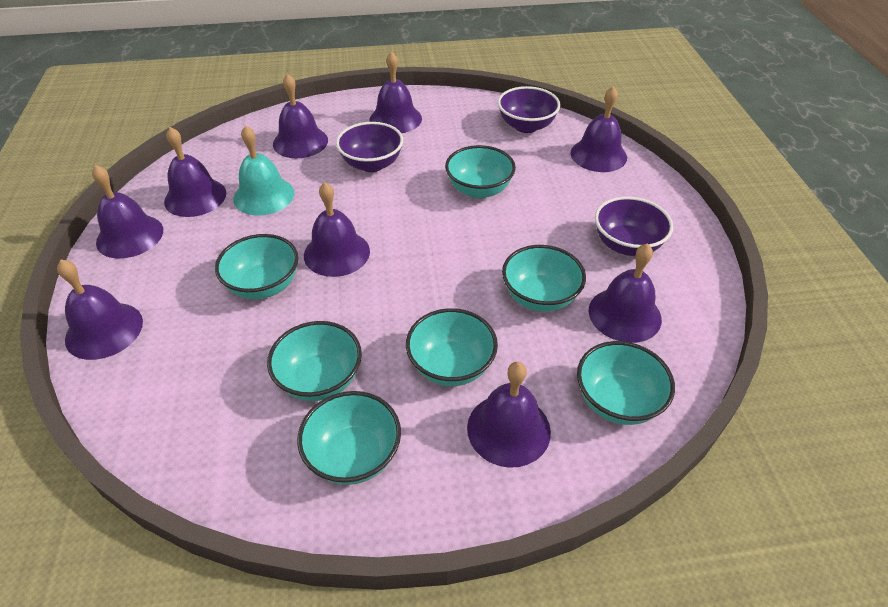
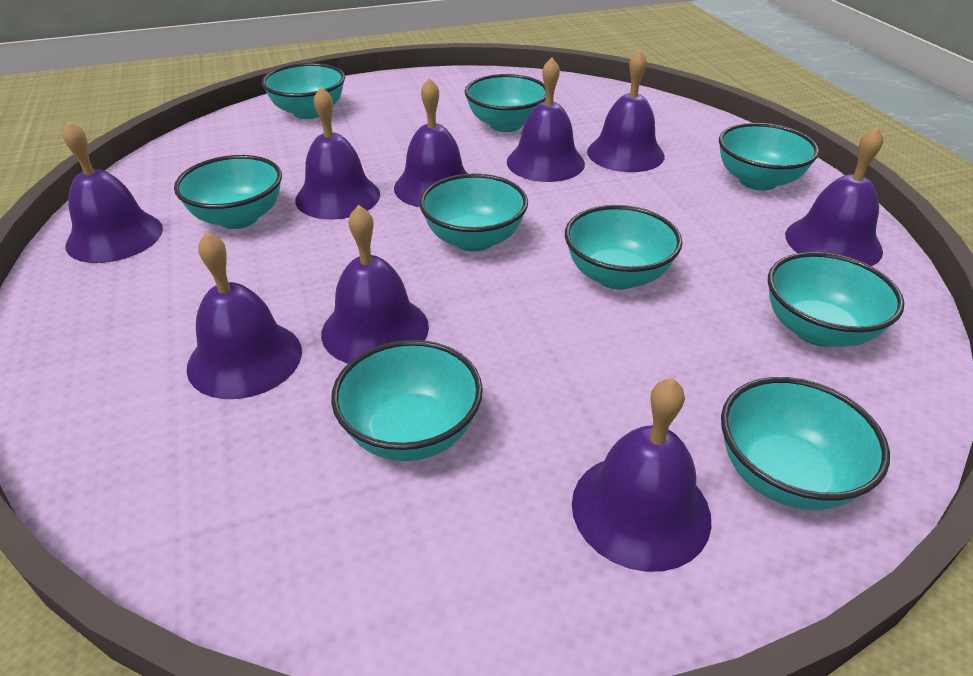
purple bowl: [336,122,403,172] [498,86,560,133] [595,196,673,256] = 3 -> none = 0
turquoise bell: [233,125,294,215] = 1 -> none = 0
turquoise bowl: [215,234,299,299] [267,321,362,401] [297,391,401,485] [406,308,498,386] [445,145,516,199] [502,245,586,312] [577,341,675,425] = 7 -> [174,155,282,229] [262,63,345,119] [331,340,483,461] [419,173,528,252] [465,74,546,132] [565,205,682,290] [719,123,819,191] [721,377,890,510] [768,252,905,347] = 9

